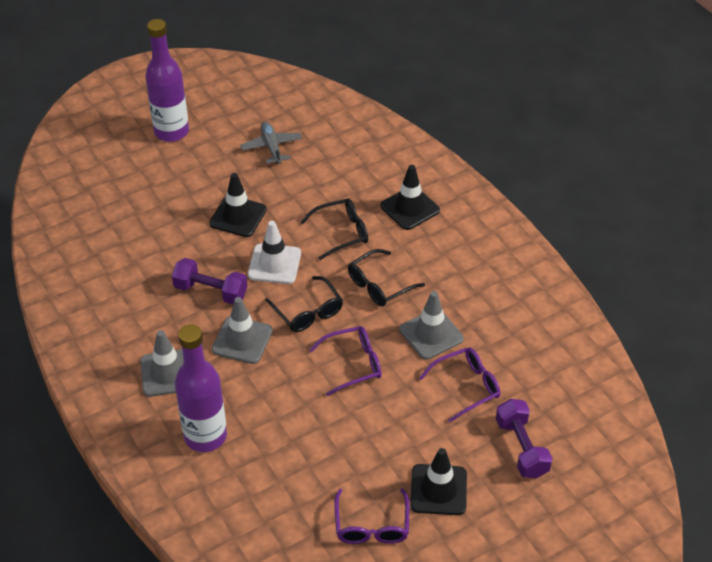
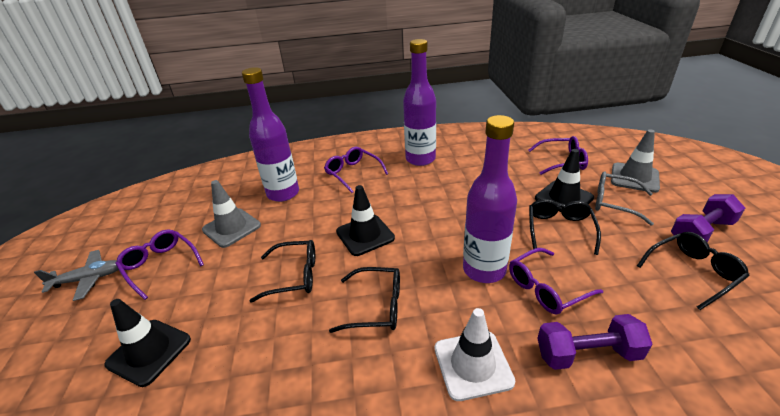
black glasses: [265,276,343,332] [301,198,368,260] [348,249,425,306] = 3 -> [250,240,315,303] [329,267,400,333] [529,199,601,255] [637,232,750,310] = 4
grey glasses: none = 0 -> [595,171,654,226] = 1
grey traffic cone: [140,330,184,397] [212,297,273,364] [399,291,464,360] = 3 -> [202,180,261,248] [611,129,660,193] = 2
purple bottle: [145,19,189,142] [175,324,227,452] = 2 -> [242,67,299,202] [403,39,436,166] [463,115,517,283] = 3
purple glasses: [309,326,382,396] [334,488,409,544] [419,347,500,422] = 3 -> [115,229,204,300] [324,147,388,193] [509,248,603,314] [528,136,588,175] = 4

